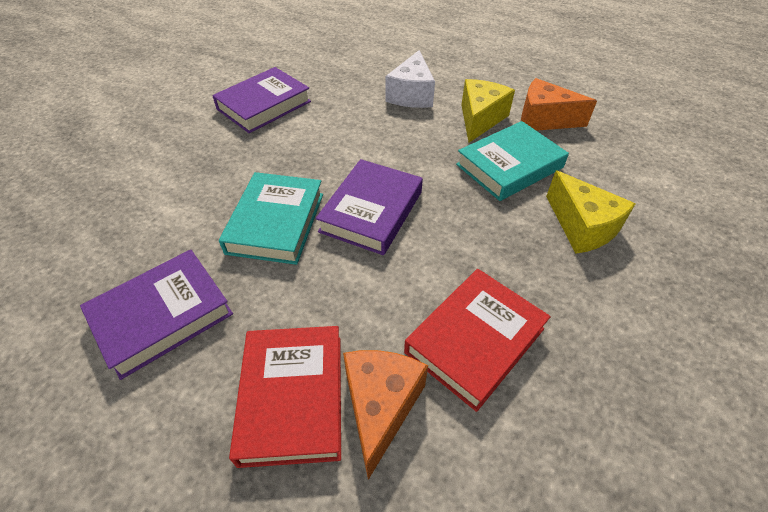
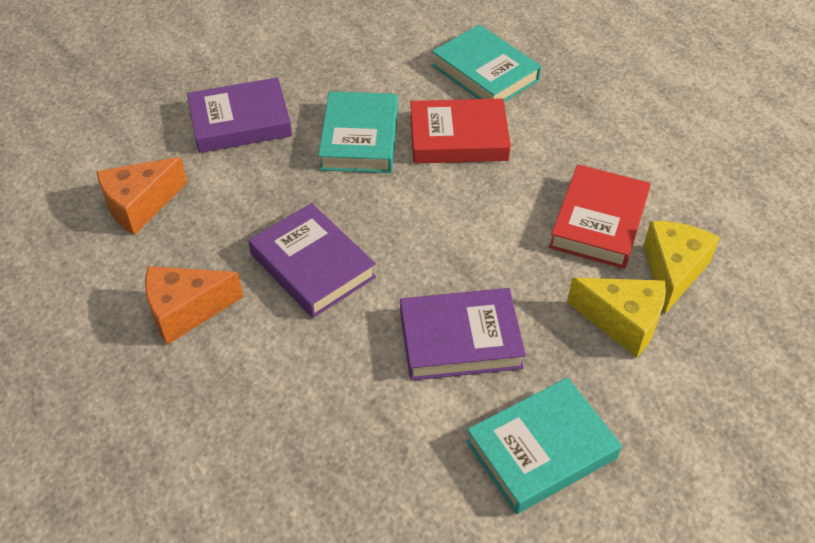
turquoise book: [219,172,323,265] [456,121,569,201] = 2 -> [318,91,398,173] [432,25,541,102] [466,377,622,514] = 3
white cheese: [385,50,435,108] = 1 -> none = 0

